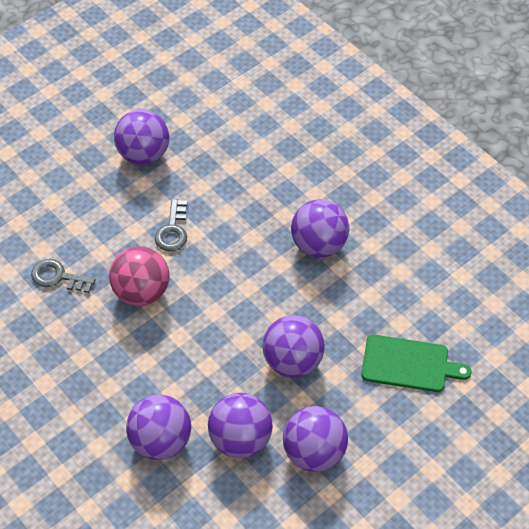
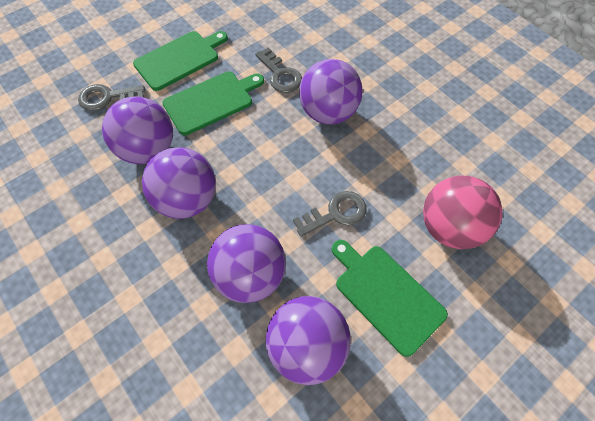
green cutting board: [361,334,471,392] = 1 -> [133,31,228,91] [163,72,264,135] [331,240,448,357] = 3
grey key: [31,259,96,293] [155,199,187,251] = 2 -> [78,84,145,111] [255,47,302,93] [293,191,367,237] = 3
purple ball: [114,110,169,165] [126,395,191,460] [208,393,273,458] [263,315,325,377] [283,406,348,472] [291,199,349,258] = 6 -> [102,96,173,164] [142,147,216,219] [207,224,286,303] [266,296,351,385] [299,59,363,125] = 5

